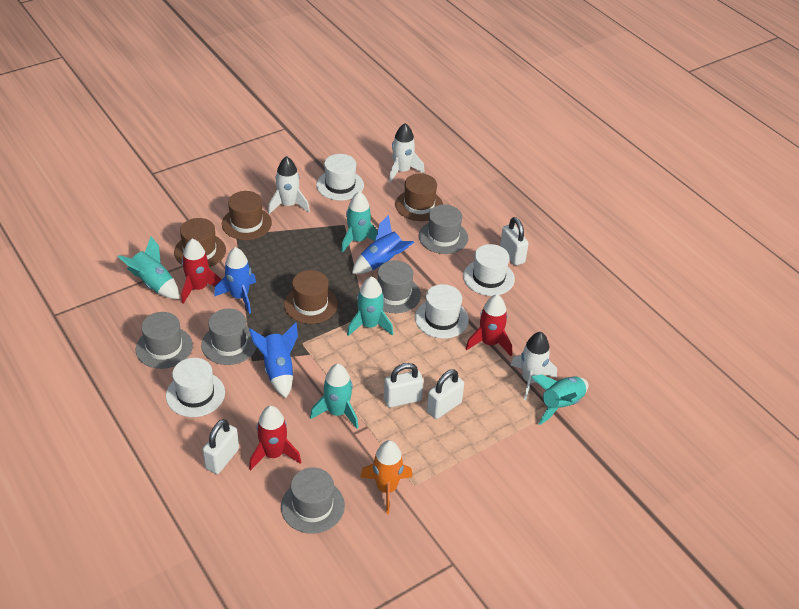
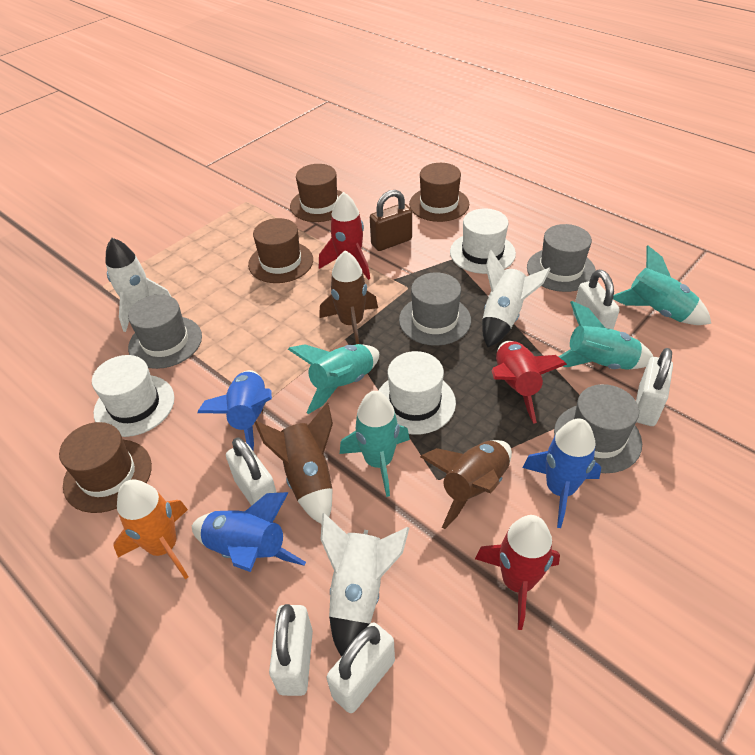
brown padlock: none = 0 -> [370,190,412,251] = 1
brown rocket: none = 0 -> [254,402,333,524] [319,251,378,344] [420,440,512,529] = 3
grey hat: [136,312,193,369] [201,309,257,365] [281,467,345,534] [377,260,421,313] [419,205,468,254] = 5 -> [128,294,202,369] [399,272,471,346] [527,224,596,292] [554,384,642,473] = 4
turquoise rocket: [118,236,179,299] [310,364,359,429] [341,191,378,253] [347,276,393,336] [531,374,589,425] = 5 -> [288,344,379,414] [340,391,410,497] [558,301,653,370] [613,246,711,325] = 4
white hat: [166,358,225,417] [316,154,364,201] [415,284,469,339] [463,244,515,296] = 4 -> [92,355,175,437] [379,351,456,435] [450,209,516,274] = 3
white padlock: [203,419,239,474] [384,363,423,408] [427,369,464,419] [500,217,529,266] = 4 -> [226,438,277,506] [269,604,313,696] [327,622,395,713] [573,270,619,330] [636,348,673,426] = 5

